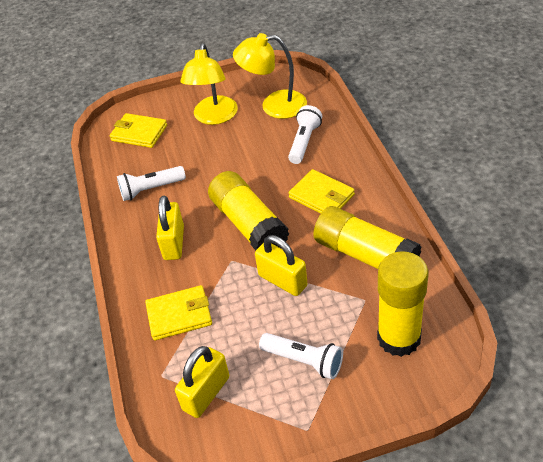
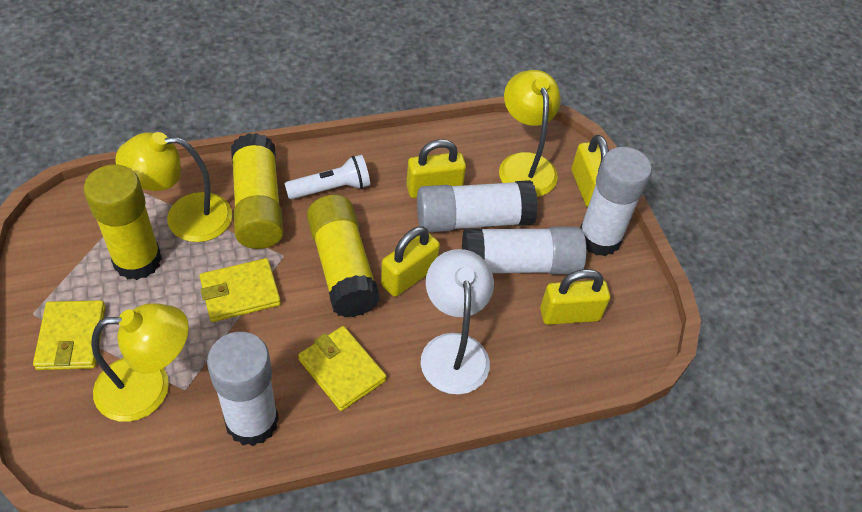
white flashlight: [117,166,186,201] [259,333,343,379] [288,105,322,164] = 3 -> [284,155,370,199] = 1
white glue stick: none = 0 -> [207,332,279,446] [417,180,538,232] [462,227,587,274] [580,147,652,256] = 4
white lamp: none = 0 -> [421,249,494,395] = 1
yellow lamp: [180,43,238,125] [233,33,307,119] = 2 -> [91,303,189,422] [116,132,232,242] [499,70,561,197] = 3
yellow padlock: [156,196,184,260] [175,346,229,418] [255,235,307,296] = 3 -> [381,226,440,297] [406,139,466,198] [540,269,610,325] [571,135,609,207] = 4

